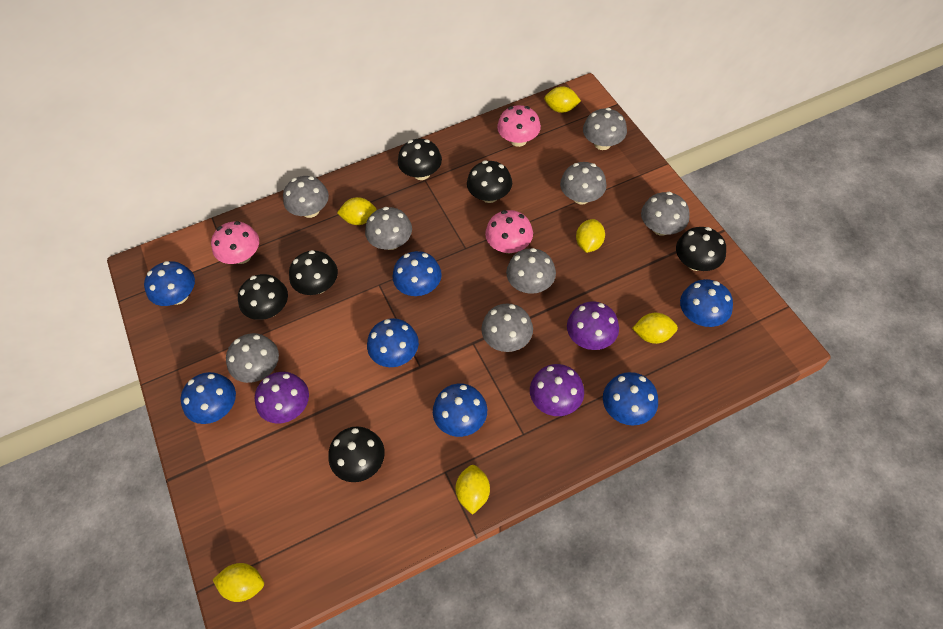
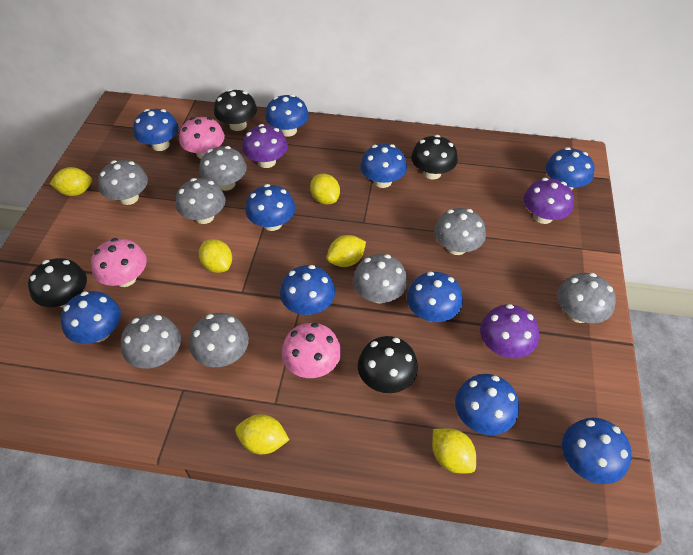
black mushroom: [238,274,288,320] [289,250,338,295] [329,426,385,482] [398,139,442,180] [467,160,512,203] [676,227,726,271] = 6 -> [28,258,87,308] [214,89,257,131] [358,336,418,393] [411,135,458,180] = 4
blue mushroom: [144,261,195,306] [180,372,236,424] [367,318,419,367] [393,251,442,296] [433,383,487,437] [603,372,658,425] [680,279,733,327] = 7 -> [61,291,121,344] [133,109,179,151] [246,184,295,231] [265,94,309,137] [280,265,335,315] [360,144,407,188] [407,272,463,322] [455,374,519,435] [546,147,595,190] [562,418,632,484] = 10

